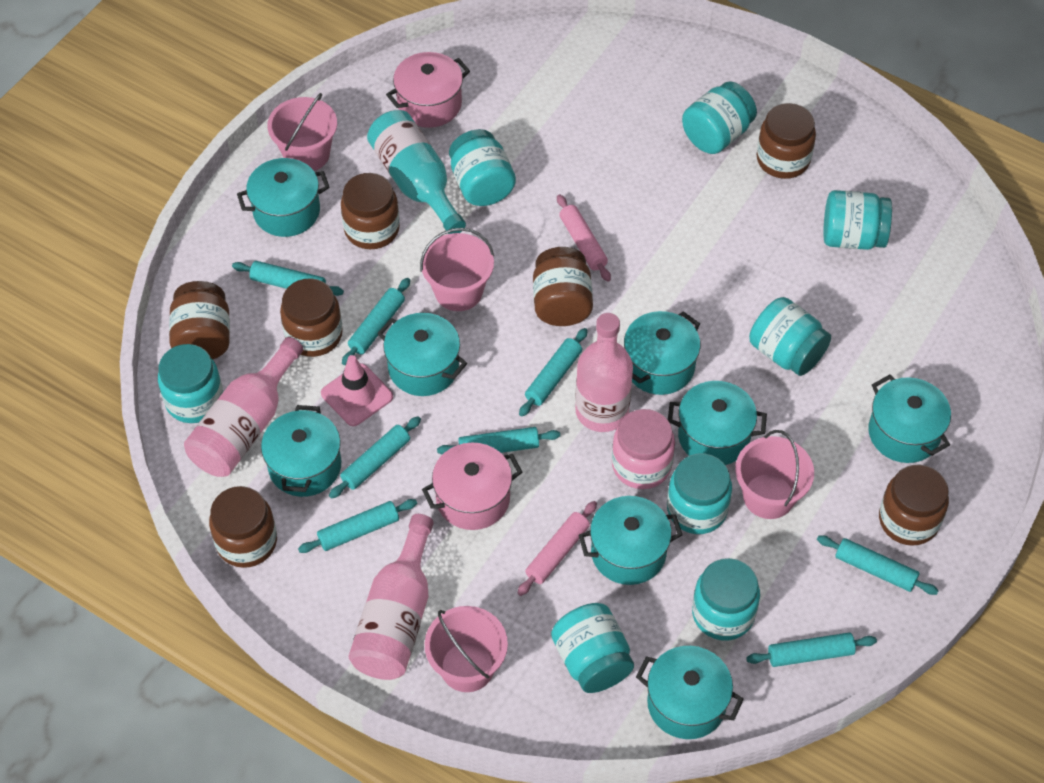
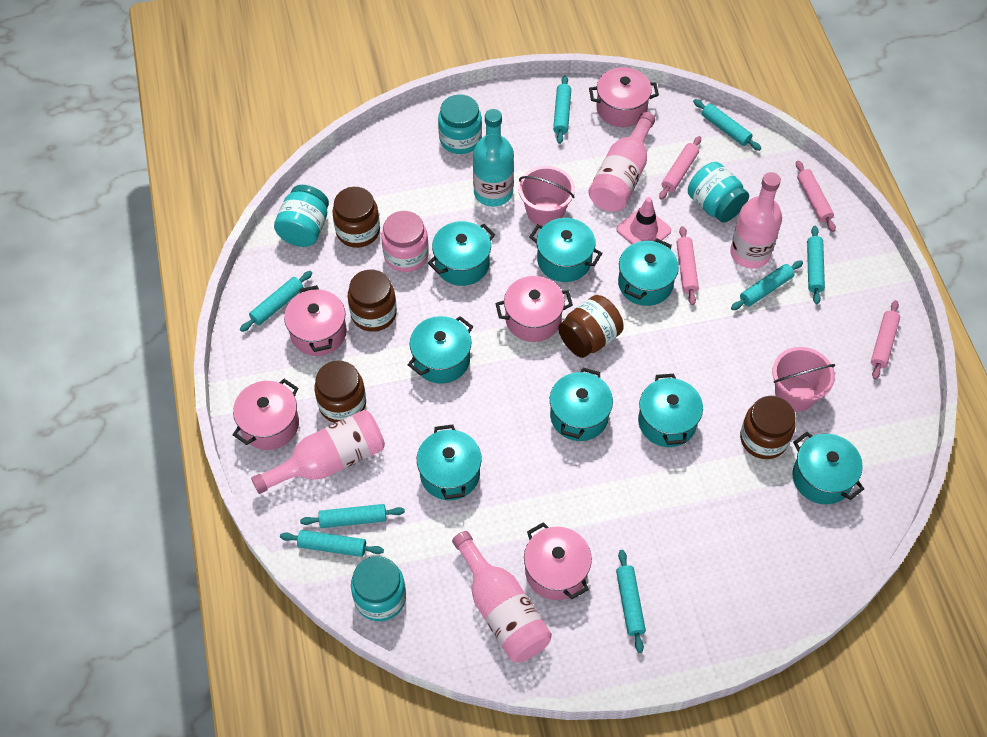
brown jar: [169,281,230,359] [209,486,277,568] [280,278,343,357] [341,173,400,249] [533,247,593,326] [757,103,816,179] [879,465,949,546] = 7 -> [314,360,366,423] [332,187,380,248] [348,270,397,332] [558,295,624,358] [740,396,796,459] = 5
pink bottle: [184,337,303,477] [349,514,434,680] [575,313,633,432] = 3 -> [251,410,385,494] [452,531,552,663] [588,112,655,212] [730,172,782,268] = 4
pink bucket: [267,93,337,171] [420,228,494,311] [425,606,508,692] [735,430,814,519] = 4 -> [518,166,575,226] [772,347,835,412] = 2
pink pot: [386,52,470,128] [422,443,522,530] = 2 -> [233,379,299,450] [284,285,347,356] [495,276,573,342] [524,522,592,600] [589,67,659,127] = 5
pink rolling pin: [518,501,597,596] [557,194,611,282] = 2 -> [659,136,701,200] [677,226,699,305] [796,160,836,232] [871,300,900,380] = 4
turquoise jar: [158,344,223,423] [449,129,516,206] [551,603,634,693] [667,454,732,534] [682,81,757,154] [692,558,760,641] [749,297,831,376] [823,190,892,250] = 8 -> [274,185,329,247] [351,556,406,621] [438,94,482,154] [688,162,749,223] = 4

